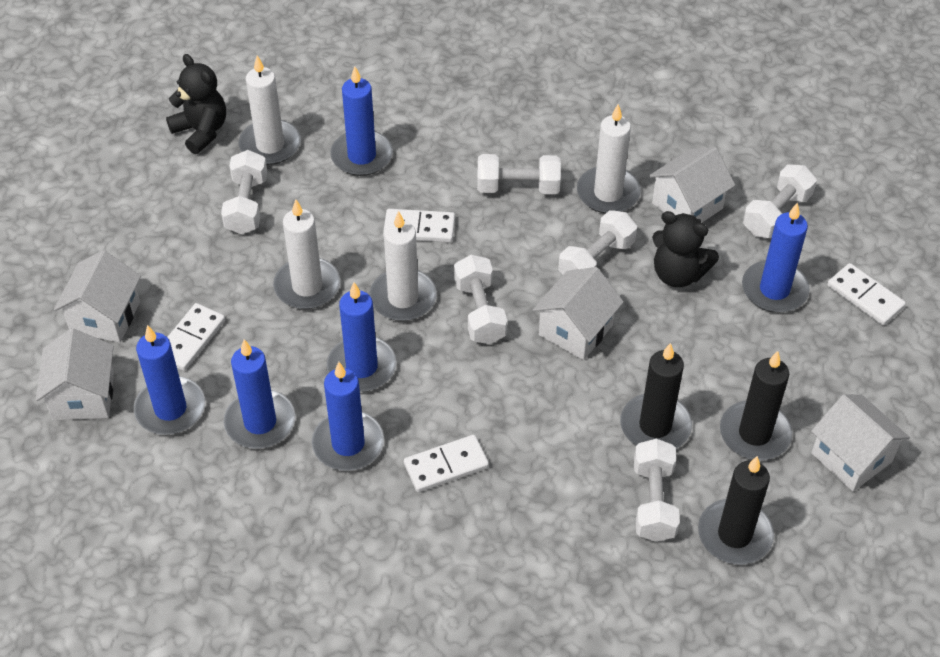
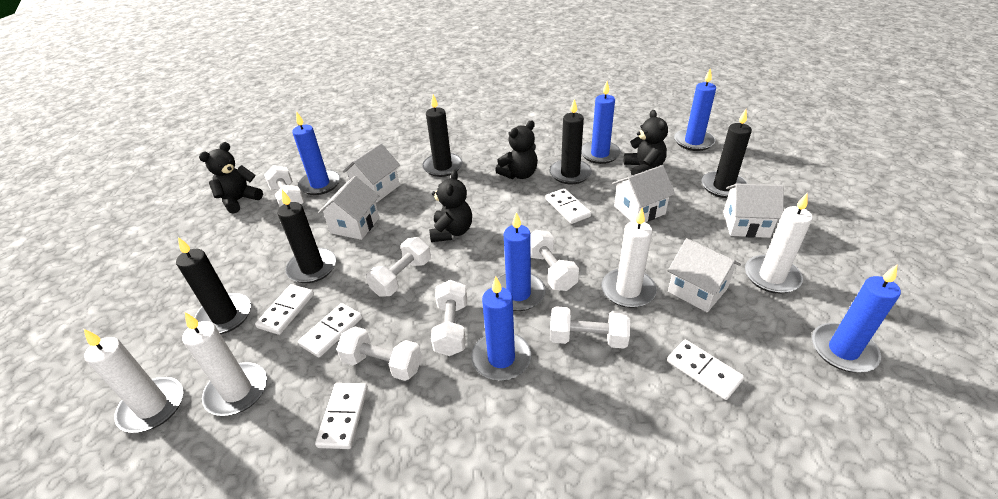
black candle: [620,343,692,448] [698,456,774,564] [720,351,792,460] = 3 -> [176,237,251,334] [277,190,336,283] [422,94,463,177] [550,99,592,184] [702,109,752,198] = 5
black teddy bear: [166,54,226,154] [652,211,719,287] = 2 -> [199,142,263,214] [429,170,472,242] [495,120,538,179] [624,110,668,175] = 4
white domino: [167,303,225,371] [383,209,455,242] [404,435,489,492] [827,263,906,325] = 4 -> [255,284,314,335] [298,303,362,357] [315,383,368,449] [546,188,591,224] [667,340,744,400] = 5

